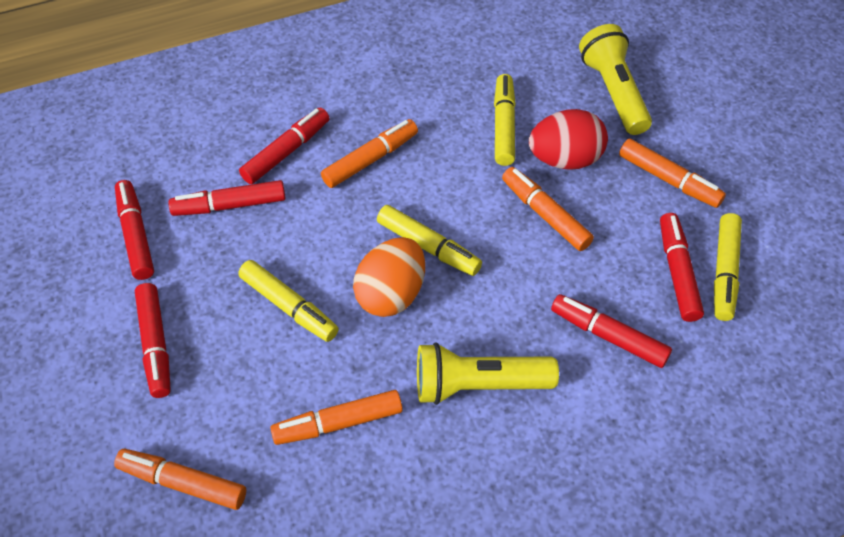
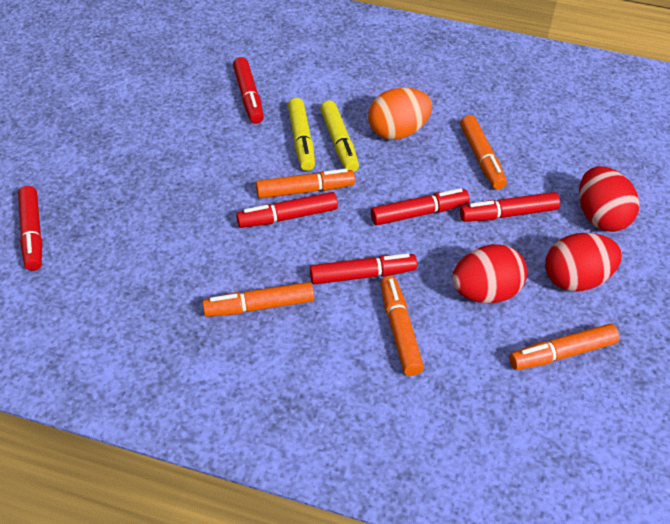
red egg: [529,109,608,170] = 1 -> [452,244,527,303] [545,233,622,292] [579,166,639,232] = 3
yellow flashlight: [417,342,559,405] [579,24,652,135] = 2 -> none = 0
yellow marker: [238,260,339,342] [377,205,482,276] [494,74,516,166] [714,213,742,321] = 4 -> [288,98,315,171] [320,101,359,172] = 2

